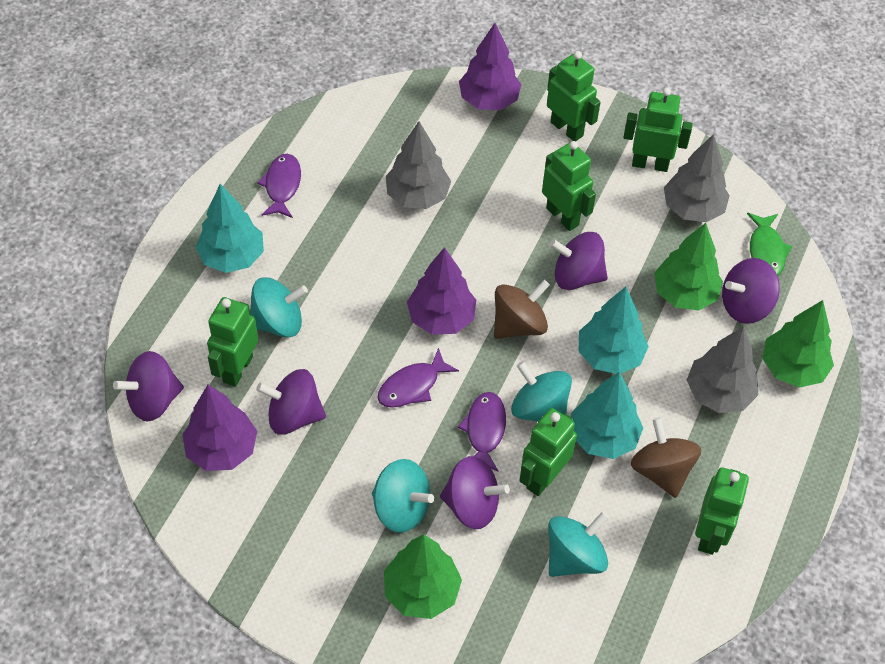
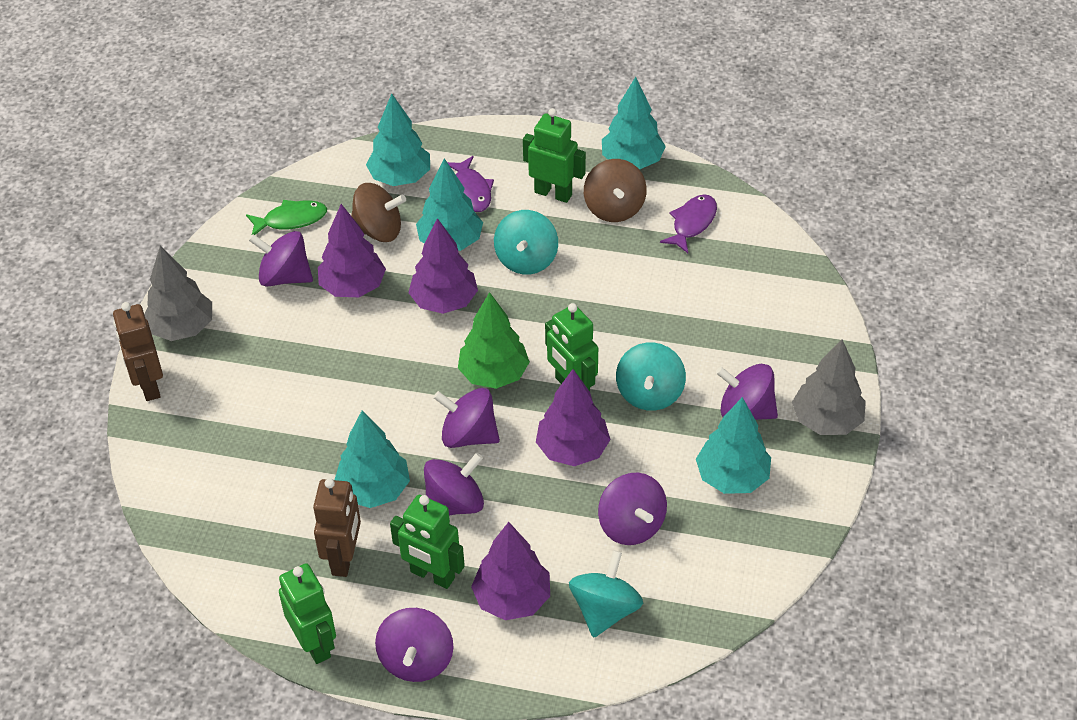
brown robot: none = 0 -> [113,302,163,401] [313,478,361,577] = 2
green robot: [207,297,258,387] [519,408,577,496] [542,141,596,231] [547,51,601,141] [623,87,693,172] [695,467,749,555] = 6 -> [279,563,336,664] [390,495,465,589] [523,108,586,203] [545,303,598,391] = 4
green tree: [384,534,462,619] [654,223,723,310] [762,300,834,388] = 3 -> [458,292,530,389] = 1
grey tree: [386,121,451,209] [664,134,730,222] [687,326,758,413] = 3 -> [144,246,212,341] [792,340,866,435] = 2
purple fish: [257,154,301,218] [378,348,459,408] [458,392,506,472] = 3 -> [447,156,494,212] [660,195,717,253] = 2
purple spinning top: [113,351,184,422] [256,369,326,435] [440,456,510,529] [550,232,608,290] [722,258,780,324] = 5 -> [249,231,313,287] [375,608,454,682] [424,453,484,515] [433,388,500,448] [598,473,667,545] [716,364,778,420] = 6
purple tree: [182,385,257,471] [407,247,476,335] [459,23,522,110] = 3 -> [318,204,386,297] [409,218,478,314] [471,522,550,620] [536,369,611,466] = 4
turquoise spinning top: [250,277,308,338] [372,459,434,533] [511,361,572,422] [548,511,609,577] = 4 -> [494,210,558,275] [569,550,643,638] [616,342,686,411] = 3
turquoise tree: [195,184,264,273] [571,372,643,459] [579,287,649,374] = 3 -> [335,410,410,508] [366,94,430,186] [416,158,483,251] [602,77,666,169] [696,397,771,494] = 5

